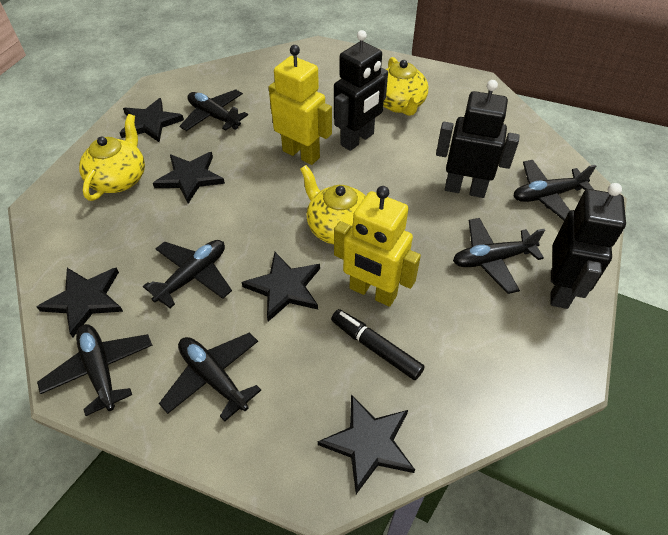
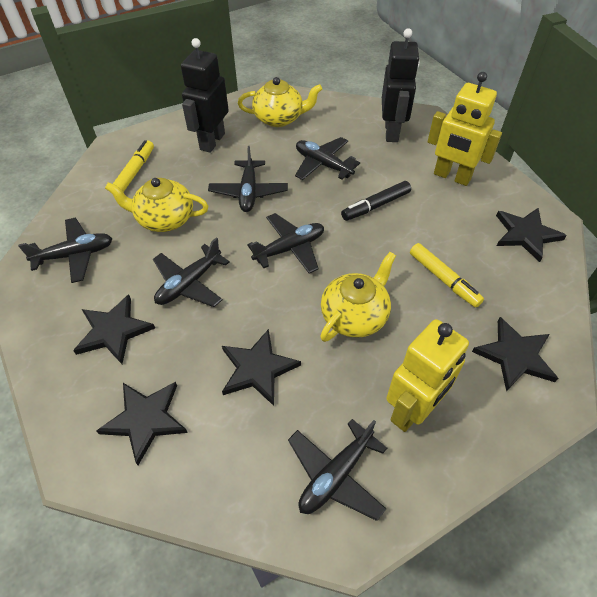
black robot: [334,30,388,151] [436,80,520,198] [550,183,626,309] = 3 -> [181,38,229,153] [382,28,420,142] = 2
yellow marker: none = 0 -> [113,140,154,192] [410,243,484,308] = 2

